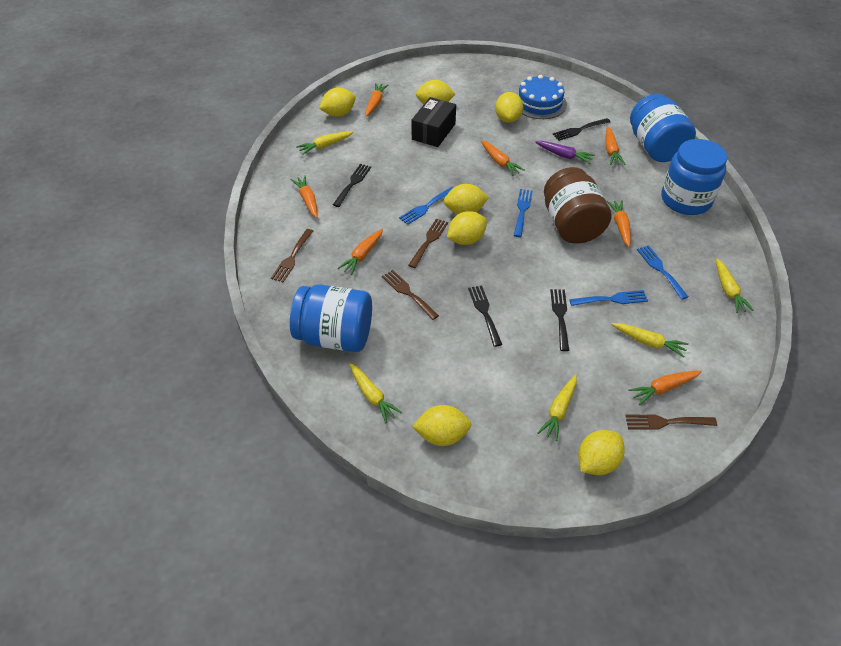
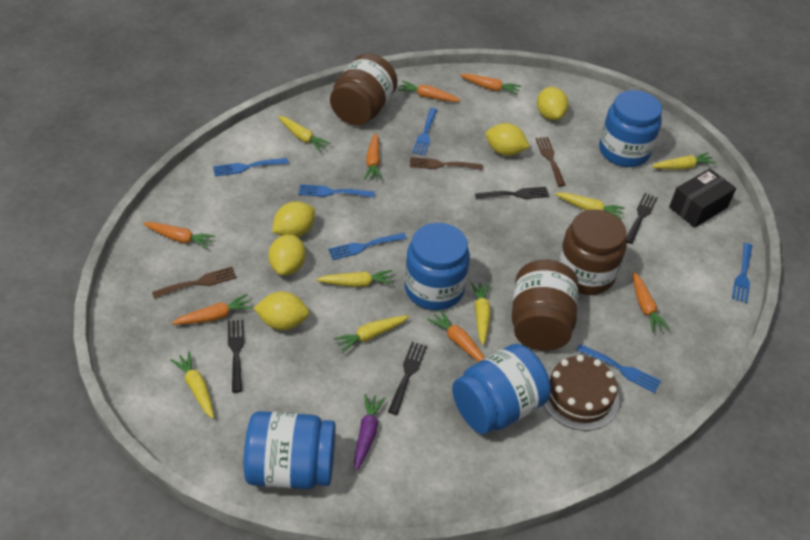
blue cake: [517,75,567,119] = 1 -> none = 0
blue fork: [399,187,454,225] [514,189,533,237] [569,290,648,306] [637,245,688,300] = 4 -> [213,158,288,176] [299,184,375,198] [328,233,407,260] [412,108,437,156] [577,344,661,393] [732,243,752,303] = 6
blue jar: [290,284,372,352] [630,94,696,162] [661,139,727,215] = 3 -> [244,411,336,489] [405,223,470,310] [452,344,551,434] [599,90,662,167] = 4
brown cake: none = 0 -> [543,355,620,431] = 1
brown fork: [271,229,313,282] [382,270,439,320] [408,219,448,268] [625,415,717,430] = 4 -> [152,267,237,299] [410,157,483,170] [536,137,565,187] = 3
brown jar: [544,167,611,244] = 1 -> [330,53,398,126] [512,260,578,351] [558,209,627,295] = 3
yellow carrot: [296,131,354,155] [349,363,402,423] [538,375,577,441] [611,323,689,358] [716,259,754,313] = 5 -> [170,351,214,419] [278,116,331,152] [316,270,394,287] [333,316,409,353] [471,282,491,345] [555,192,625,220] [651,152,716,170] = 7
yellow lemon: [319,87,356,117] [412,405,472,446] [416,80,455,104] [444,184,489,214] [447,211,487,245] [495,92,523,123] [578,430,624,475] = 7 -> [254,291,309,330] [268,234,306,275] [272,201,315,237] [486,123,530,156] [537,87,568,120] = 5

